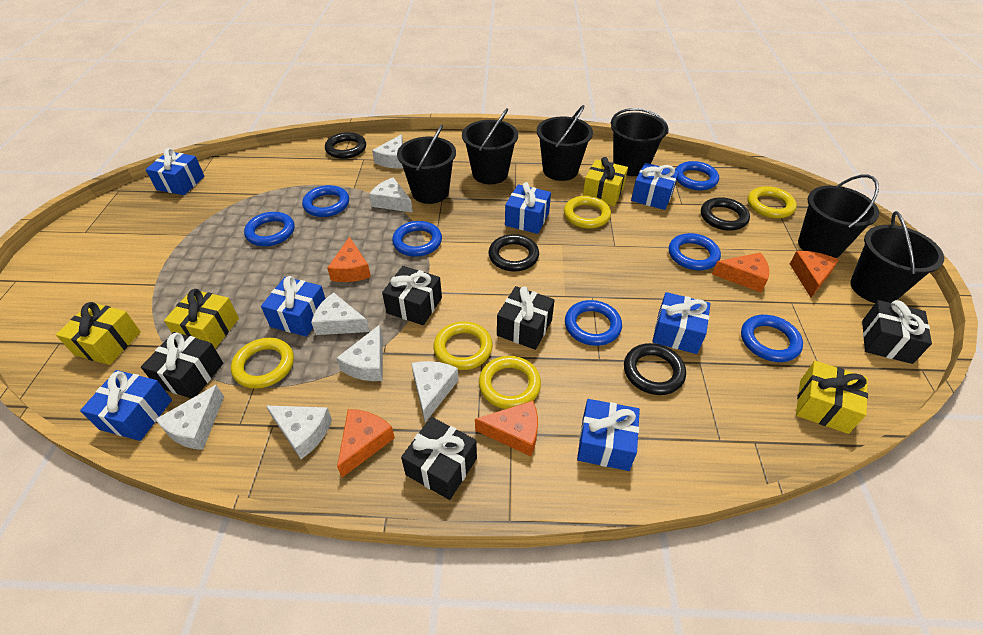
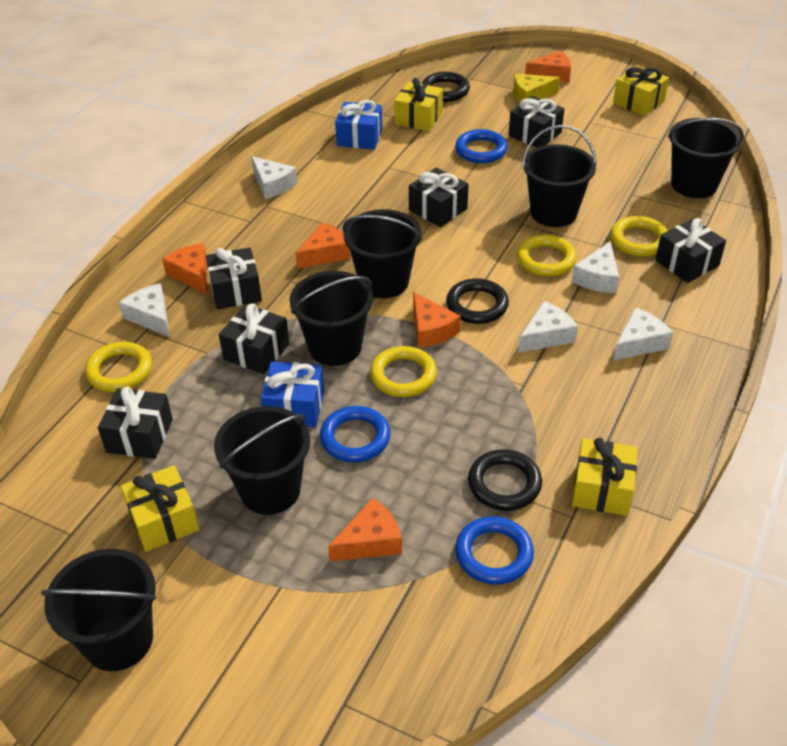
black gift: [141,332,223,399] [382,266,442,325] [401,417,477,500] [497,286,555,350] [862,300,932,364] = 5 -> [98,386,173,459] [206,247,262,309] [219,304,290,374] [409,168,468,227] [509,96,564,148] [655,218,726,283] = 6
black ring: [325,132,366,159] [488,234,539,272] [624,343,686,395] [701,197,750,231] = 4 -> [422,72,470,102] [446,278,509,324] [468,449,542,511] = 3
blue gift: [80,370,172,441] [145,148,205,195] [261,276,326,337] [505,182,551,234] [577,399,640,471] [631,163,679,210] [652,292,711,354] = 7 -> [261,361,324,427] [335,100,382,150] = 2
blue ring: [244,212,295,246] [302,185,349,217] [392,221,442,257] [565,300,622,346] [669,233,721,270] [675,161,719,191] [741,315,803,362] = 7 -> [320,406,390,462] [455,129,508,163] [455,516,534,585] = 3
white cheese: [155,385,224,450] [266,406,332,459] [311,293,370,335] [337,325,383,381] [369,178,413,213] [372,134,403,169] [411,361,459,423] = 7 -> [119,283,170,337] [251,156,297,199] [518,301,578,353] [572,241,619,293] [613,307,673,361] = 5
yellow cheese: none = 0 -> [513,73,560,103] = 1
yellow ring: [231,338,294,389] [433,321,493,370] [479,356,541,409] [564,196,611,229] [748,186,797,218] = 5 -> [85,342,152,392] [370,346,437,397] [517,235,577,277] [610,216,668,257] = 4

